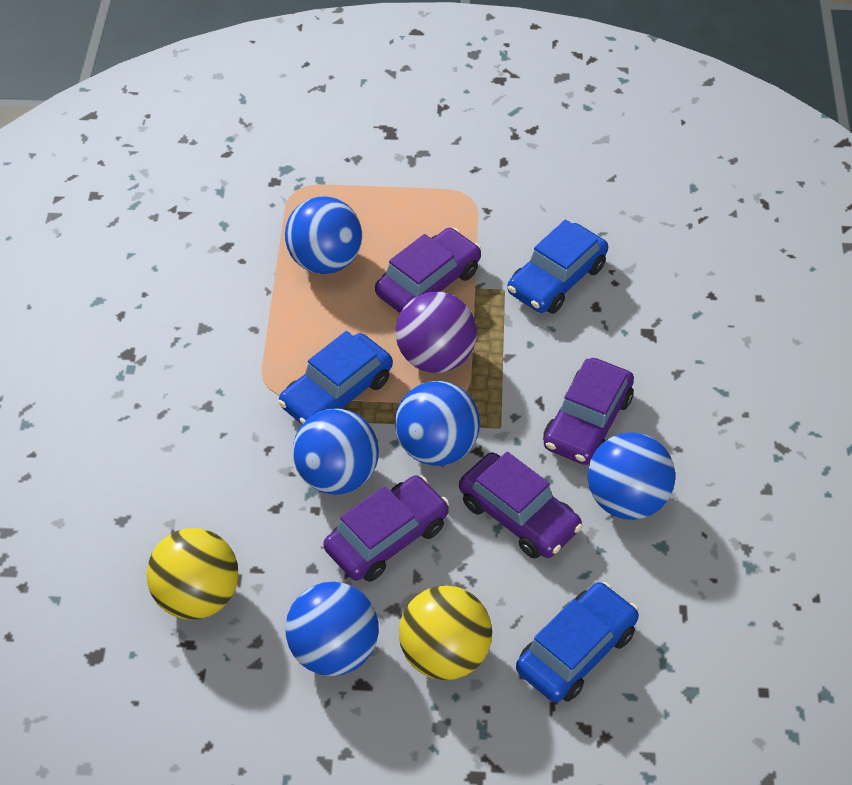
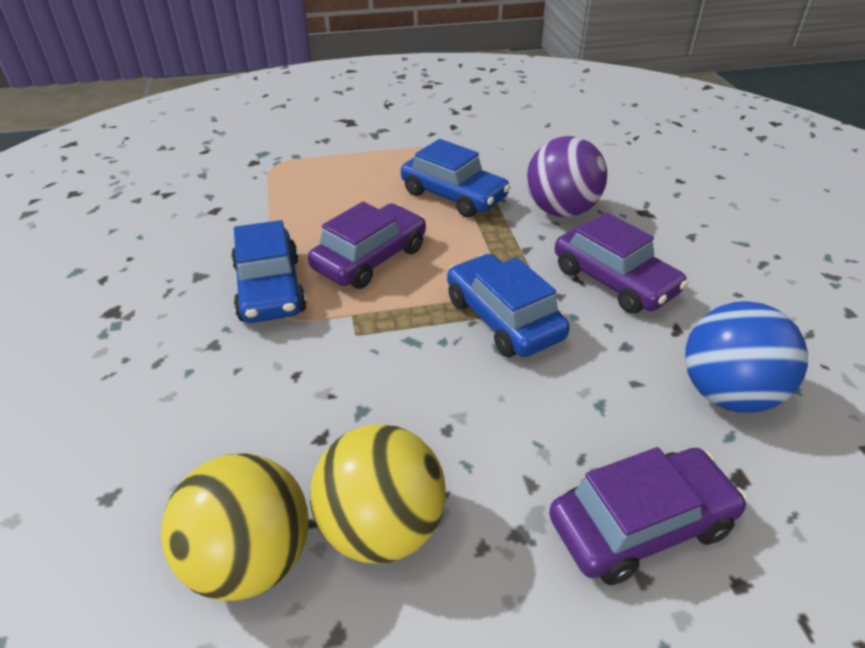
blue ball: [285,196,362,274] [285,582,379,676] [293,408,379,495] [395,381,480,466] [588,432,675,520] = 5 -> [685,301,808,413] = 1
purple car: [324,475,449,582] [375,228,481,313] [459,452,583,559] [543,358,634,465] = 4 -> [308,202,426,289] [549,447,747,585] [554,212,688,313] = 3

